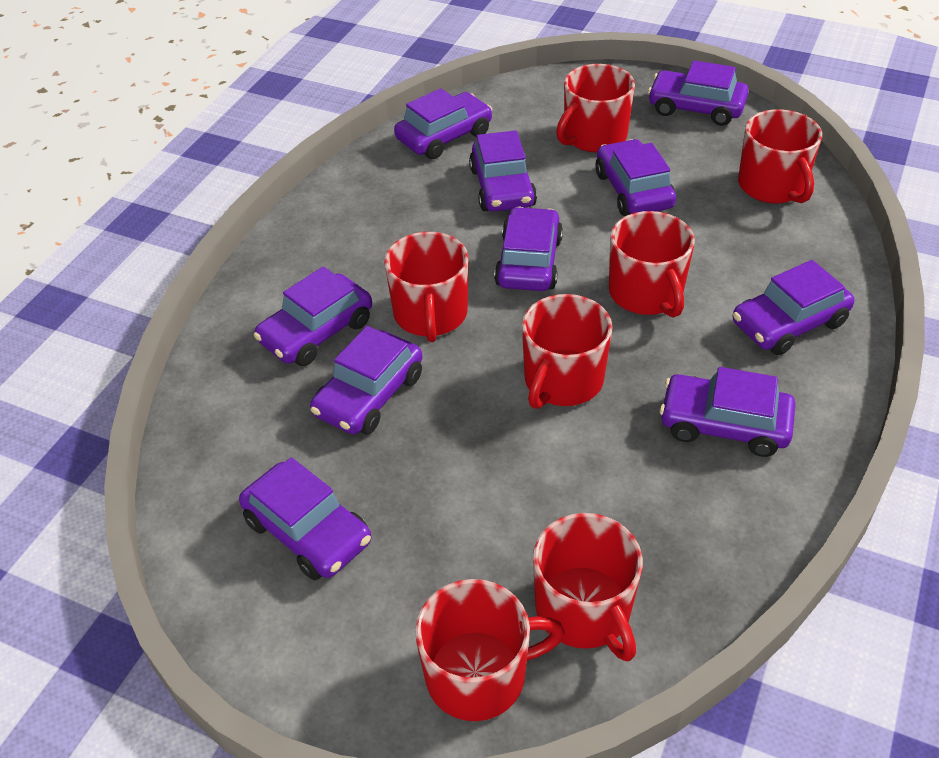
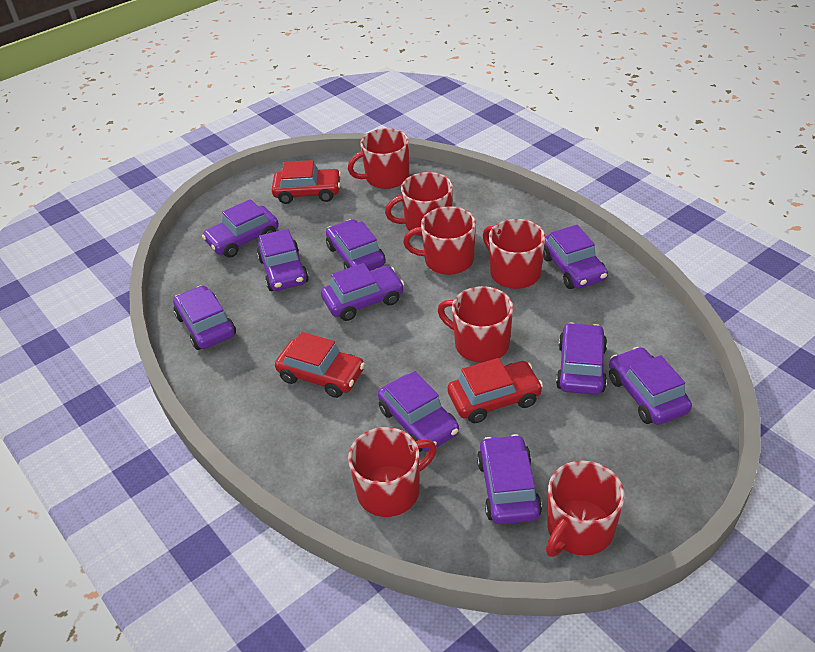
red car: none = 0 -> [272,160,341,204] [275,332,365,398] [448,358,543,423] = 3

